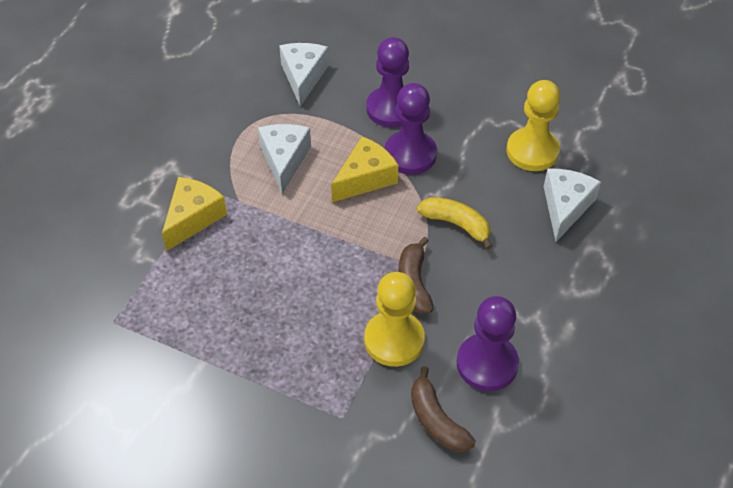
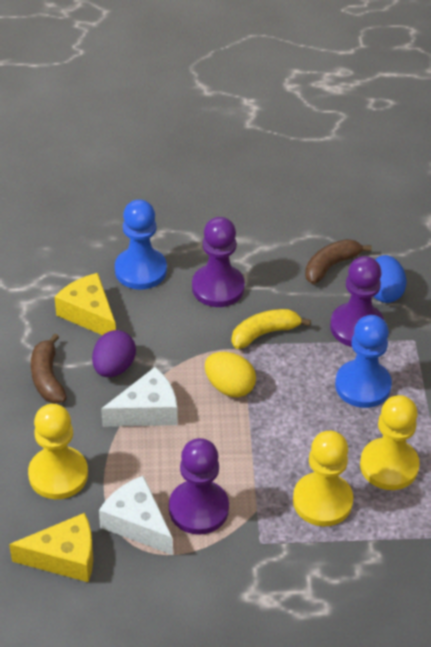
blue egg: none = 0 -> [373,255,407,303] = 1
blue pawn: none = 0 -> [115,199,167,290] [335,315,392,408] = 2
purple egg: none = 0 -> [92,330,136,377] = 1
white cheese: [258,124,311,194] [279,43,329,107] [544,169,601,242] = 3 -> [99,475,173,555] [101,367,177,427] = 2
yellow egg: none = 0 -> [205,352,256,397] = 1
yellow pawn: [364,272,425,367] [507,80,560,171] = 2 -> [28,404,88,499] [293,431,353,527] [360,395,420,490] = 3

